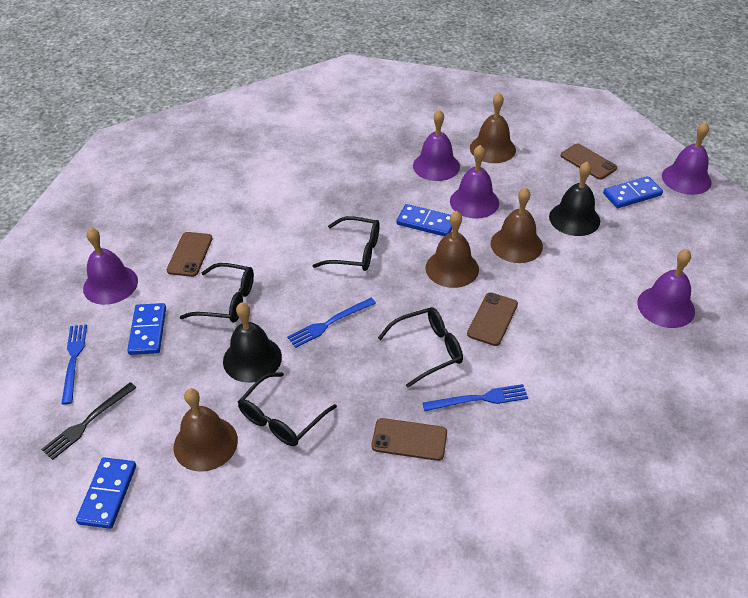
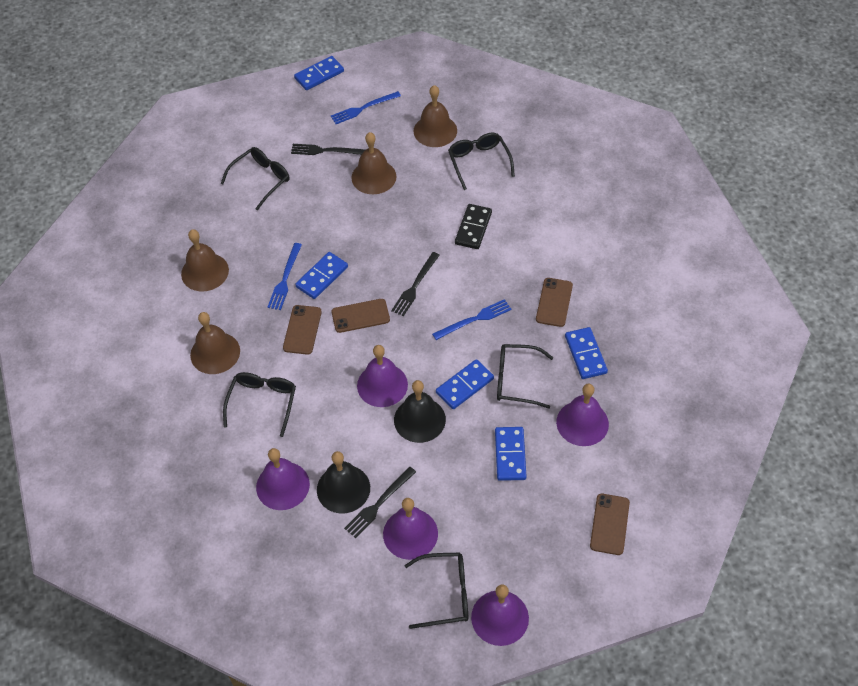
black domino: none = 0 -> [455,204,492,249] = 1
black fork: [41,382,137,460] = 1 -> [291,144,365,155] [344,467,416,538] [391,252,440,316] = 3
black glasses: [180,263,254,323] [238,372,337,446] [313,216,380,271] [378,307,463,388] = 4 -> [221,147,290,210] [223,372,296,437] [404,552,468,629] [448,133,515,190] [497,344,553,409] = 5
blue domino: [76,457,136,529] [127,303,166,355] [397,204,452,236] [603,176,663,208] = 4 -> [294,56,344,90] [295,252,348,299] [436,359,494,409] [495,427,527,481] [565,327,608,379] = 5

